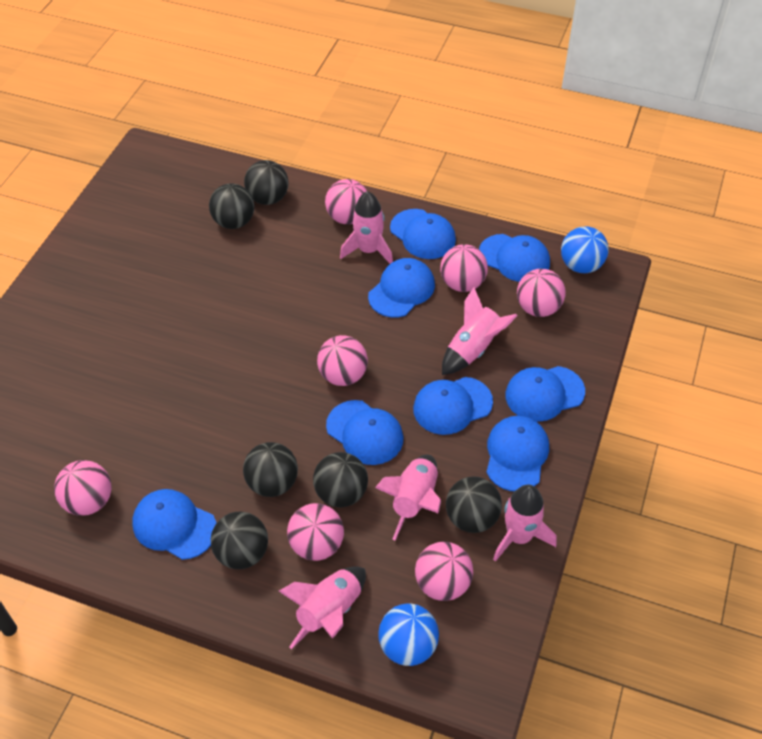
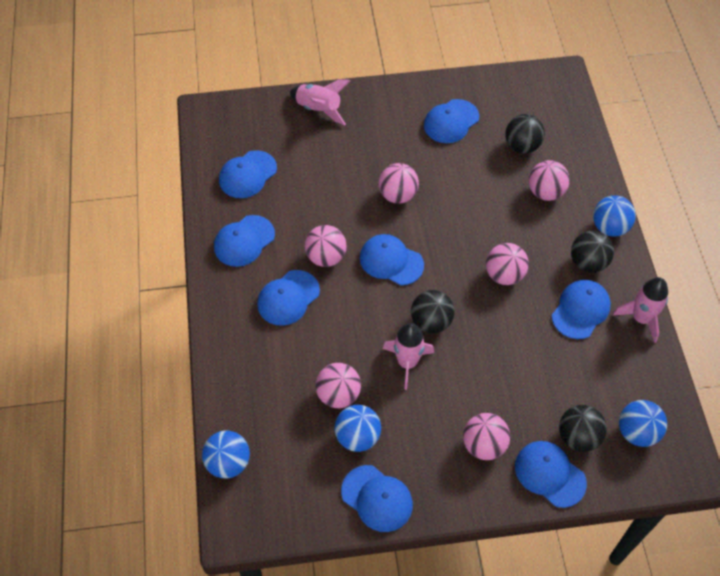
black ball: [209,183,254,229] [211,512,268,569] [243,442,298,497] [244,160,288,205] [313,452,368,507] [446,476,502,533] = 6 -> [411,290,454,334] [505,114,545,154] [559,405,607,452] [571,231,614,273] = 4
blue ball: [378,603,439,666] [561,226,609,273] = 2 -> [202,430,250,478] [335,405,381,452] [593,195,636,237] [619,400,667,447] = 4
pink ball: [54,460,112,516] [287,503,344,561] [317,335,368,386] [325,179,367,224] [415,542,473,601] [440,244,488,292] [517,269,565,317] = 7 -> [305,225,347,267] [316,363,361,408] [379,163,419,204] [463,413,510,460] [486,243,529,285] [529,160,570,201] = 6
pink rocket: [279,566,366,649] [340,191,393,264] [375,455,441,540] [442,287,518,375] [493,484,556,562] = 5 -> [290,79,350,125] [383,323,434,390] [612,277,668,343] = 3

